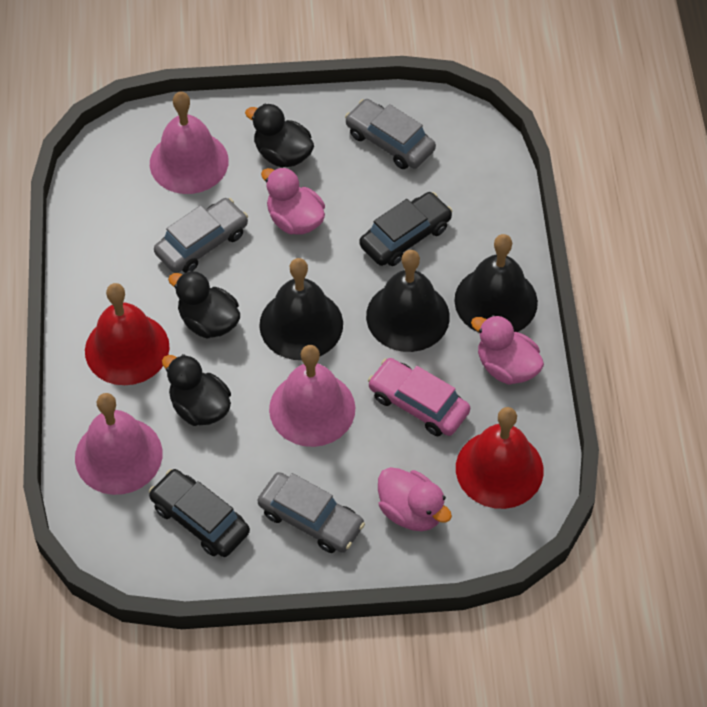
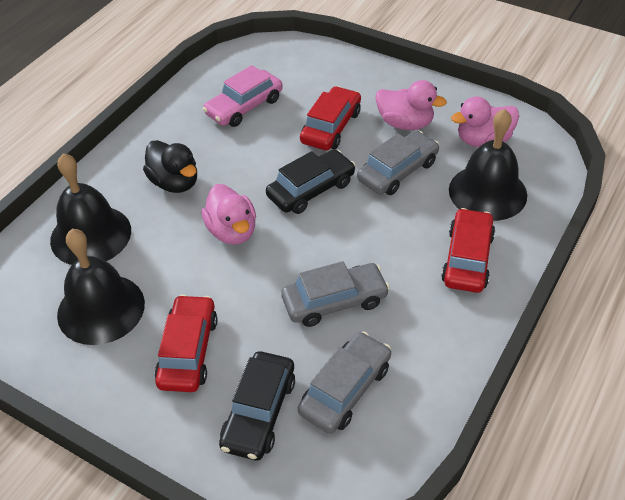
black duck: [162,354,231,426] [168,270,240,338] [245,104,314,167] = 3 -> [143,140,197,193] = 1
pink bell: [75,393,163,495] [150,92,229,194] [269,345,355,447] = 3 -> none = 0
red bell: [85,283,170,385] [456,407,544,509] = 2 -> none = 0
red car: none = 0 -> [155,295,217,392] [300,86,361,150] [441,208,495,293] = 3

